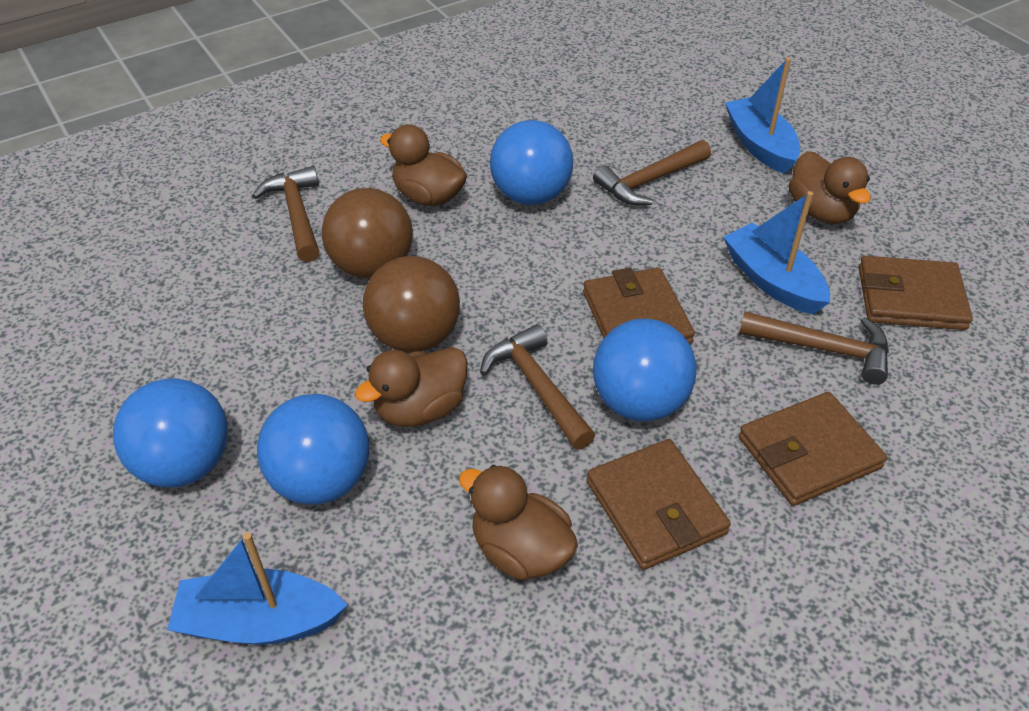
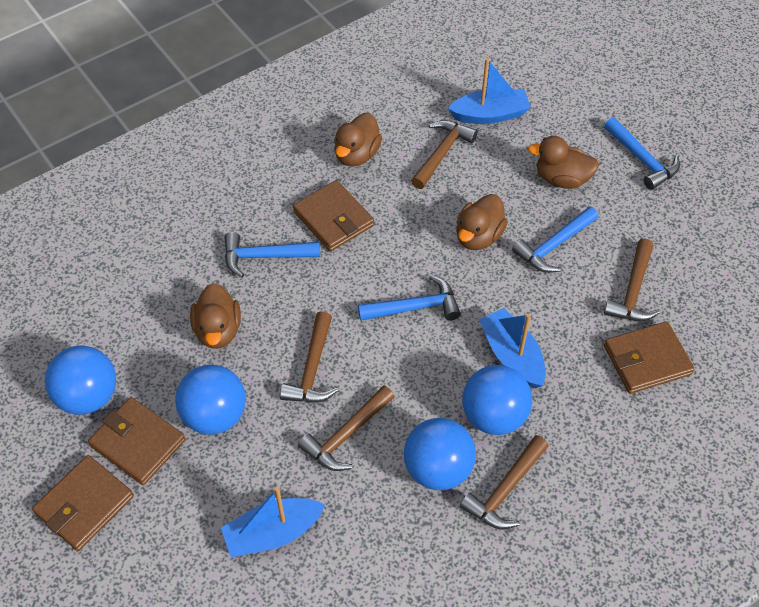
blue hammer: none = 0 -> [225,232,320,278] [358,275,461,321] [512,206,598,273] [604,117,680,190] = 4
brown ball: [322,188,413,278] [363,256,460,352] = 2 -> none = 0
brown hammer: [252,166,319,262] [480,324,596,450] [593,140,711,205] [739,311,889,385] = 4 -> [280,311,338,403] [298,385,394,471] [411,120,478,189] [460,435,549,529] [604,239,660,321] = 5

